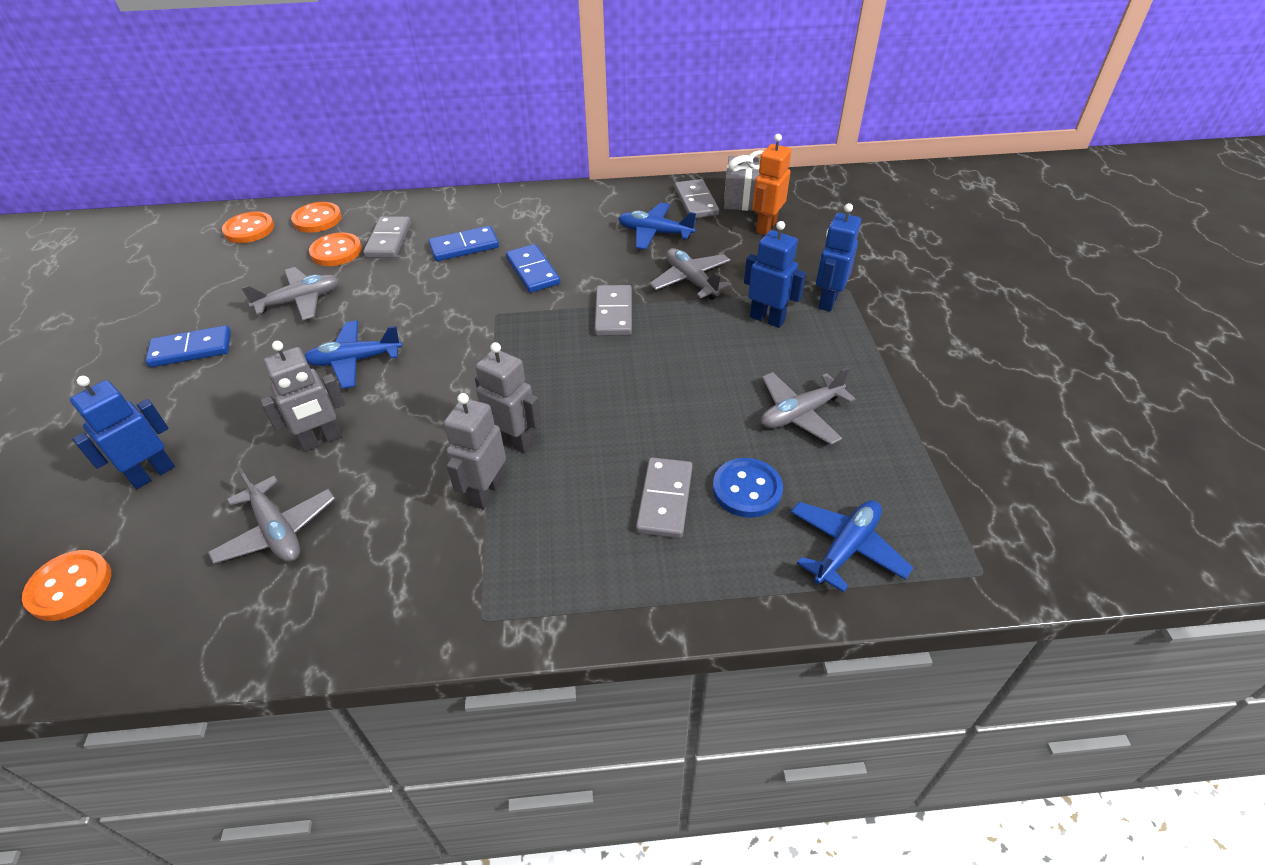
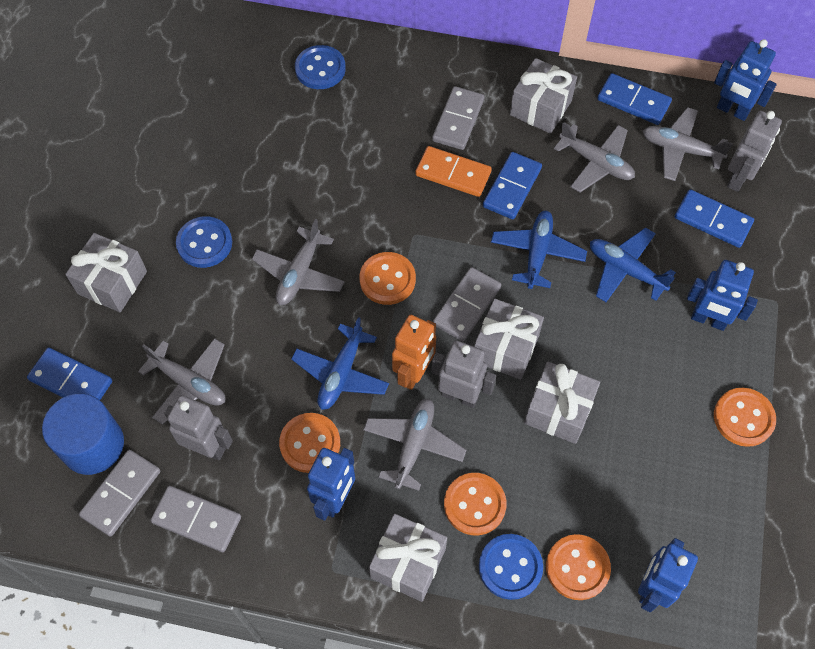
blue button: [713,458,783,518] = 1 -> [176,216,232,268] [295,45,346,89] [479,534,543,600] = 3
blue cylinder: none = 0 -> [42,394,124,475] = 1
blue domino: [145,325,231,367] [428,226,499,261] [506,244,560,293] = 3 -> [27,348,112,400] [483,152,542,219] [597,73,672,125] [675,189,754,248] = 4
blue robot: [70,376,175,489] [744,221,806,328] [816,203,861,312] = 3 -> [307,448,355,521] [638,538,698,612] [687,260,758,331] [714,39,777,121] = 4
grey gift: [724,150,764,211] = 1 -> [65,233,147,312] [369,514,447,602] [474,299,544,380] [510,58,577,134] [524,361,600,444] = 5
grey plane: [208,468,335,564] [241,267,340,321] [649,248,731,300] [761,367,855,445] = 4 -> [138,338,225,425] [252,219,345,305] [363,398,466,491] [554,122,635,192] [643,107,733,181] = 5
orange button: [22,550,111,621] [222,211,274,243] [291,202,342,233] [309,232,362,266] = 4 -> [279,413,340,473] [360,252,416,305] [444,473,507,535] [546,534,611,600] [714,388,776,447] = 5
orange domino: none = 0 -> [415,146,492,197] = 1

